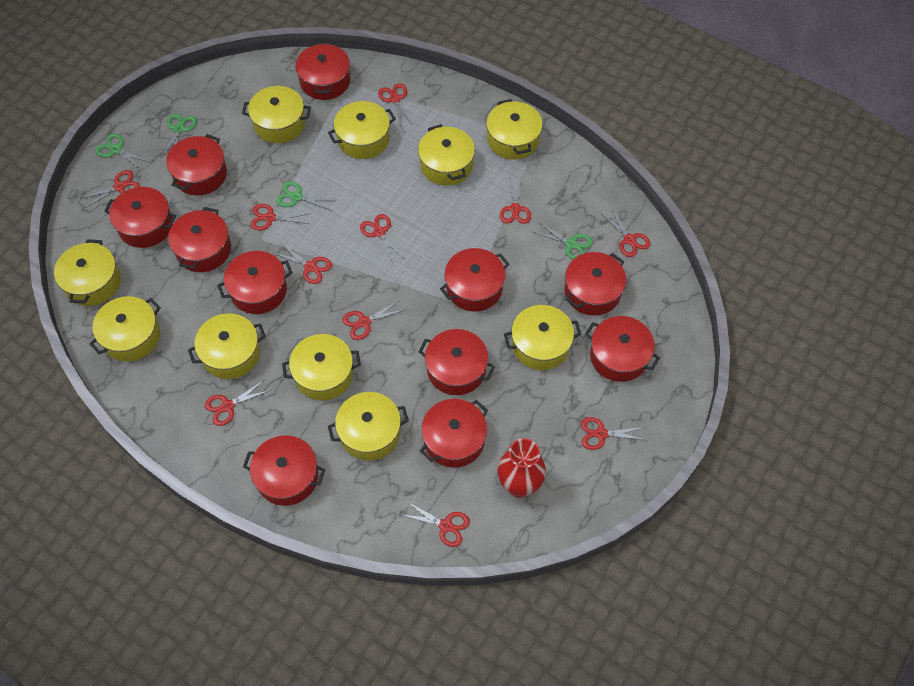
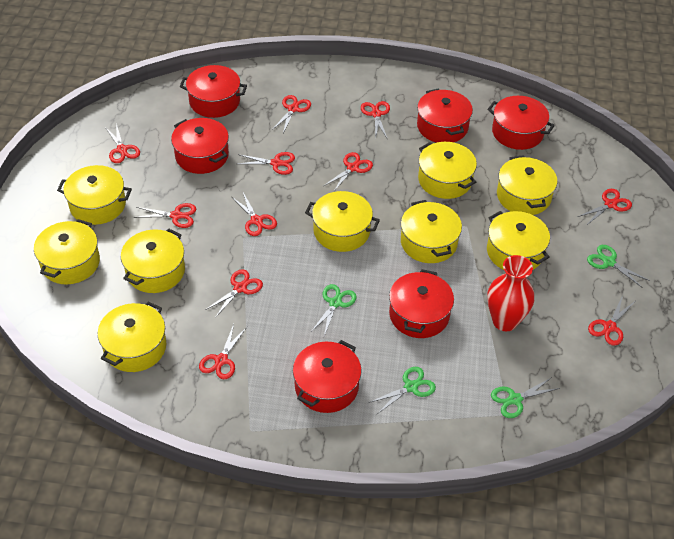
red pot: [104,187,176,248] [166,134,227,196] [168,207,231,272] [217,251,293,314] [243,435,325,506] [295,42,351,100] [418,329,495,395] [420,399,488,468] [440,248,509,312] [564,252,626,316] [585,316,660,382] = 11 -> [171,118,229,174] [180,65,247,118] [293,340,362,413] [389,269,454,338] [417,88,473,143] [488,96,555,150] = 6
yellow pot: [54,239,121,306] [89,296,161,361] [188,313,266,379] [242,86,311,143] [282,334,361,400] [328,101,396,159] [328,392,409,460] [418,124,475,186] [486,99,543,160] [504,305,581,370] = 10 -> [34,219,100,284] [57,165,132,225] [98,301,167,372] [121,229,185,293] [305,191,380,252] [401,200,462,263] [418,142,477,199] [487,211,550,270] [497,155,557,215] = 9

